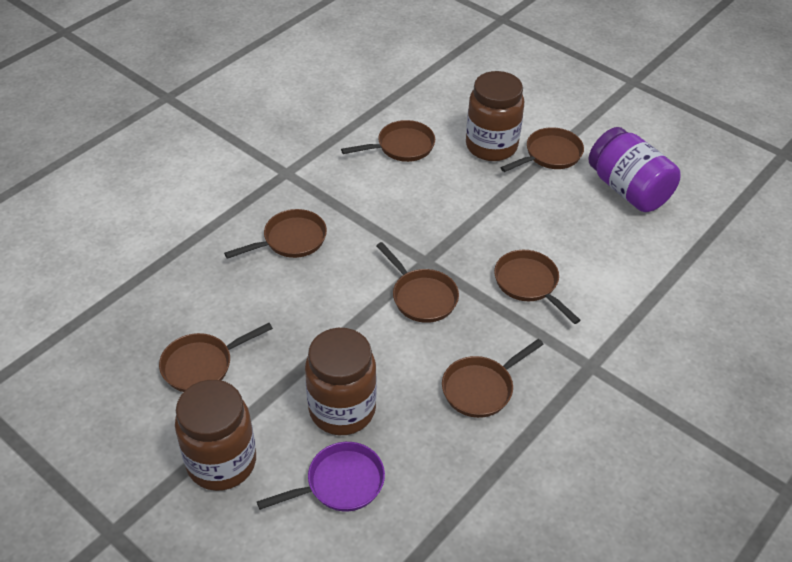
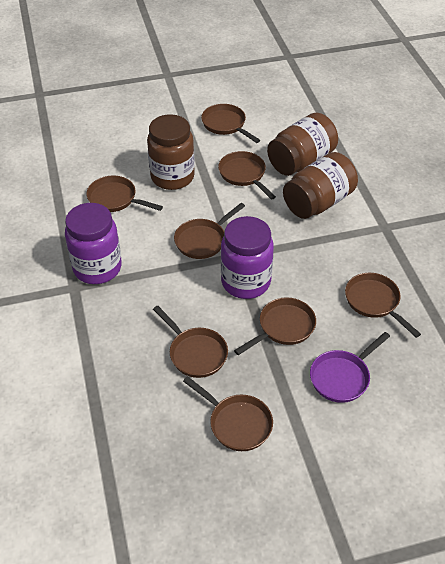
brown pan: [159,323,273,392] [224,209,327,259] [341,120,435,162] [376,242,459,323] [442,339,544,418] [494,250,580,324] [500,127,584,172] = 7 -> [87,176,163,212] [153,306,228,378] [174,203,245,259] [183,376,273,451] [201,104,260,143] [218,151,276,200] [234,297,316,355] [345,273,421,338] = 8
purple jar: [588,127,681,212] = 1 -> [65,203,122,284] [221,216,274,299] = 2

